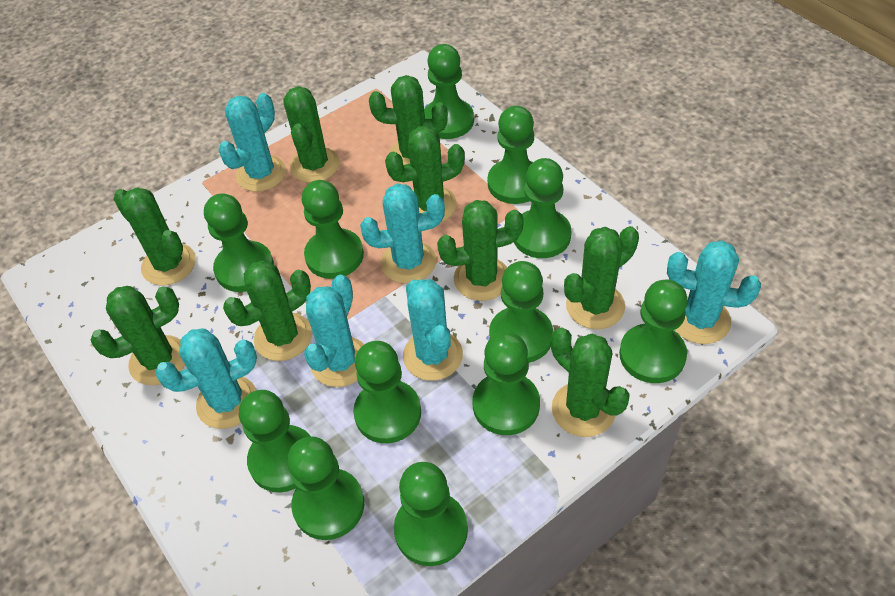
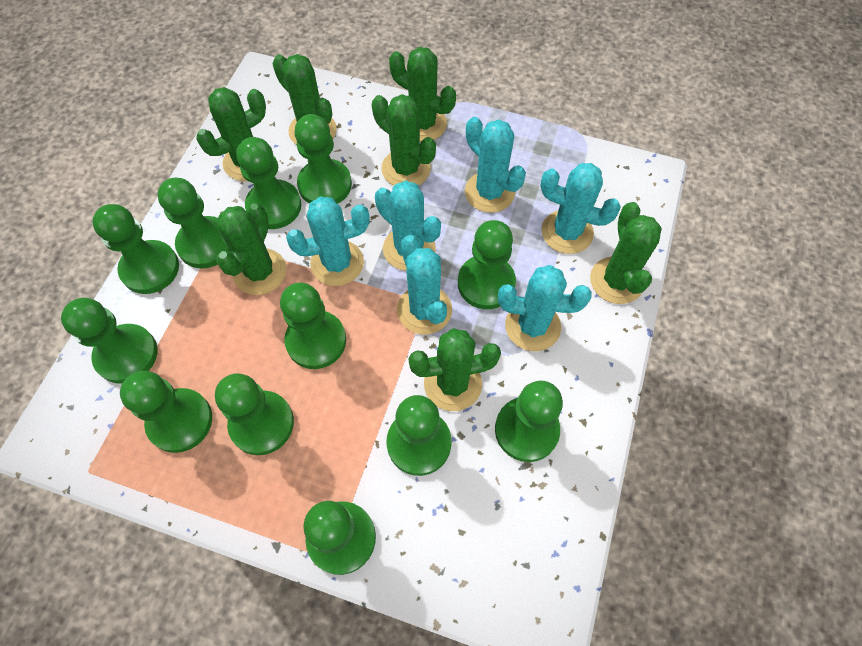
green cactus: [91,286,185,385] [113,187,196,285] [223,261,312,361] [283,86,340,183] [369,75,448,165] [385,126,465,222] [437,200,524,301] [551,328,630,437] [564,226,639,329] = 9 -> [196,87,266,181] [216,203,286,295] [272,54,337,145] [372,94,436,186] [389,47,456,142] [408,328,501,411] [590,202,662,304] = 7

